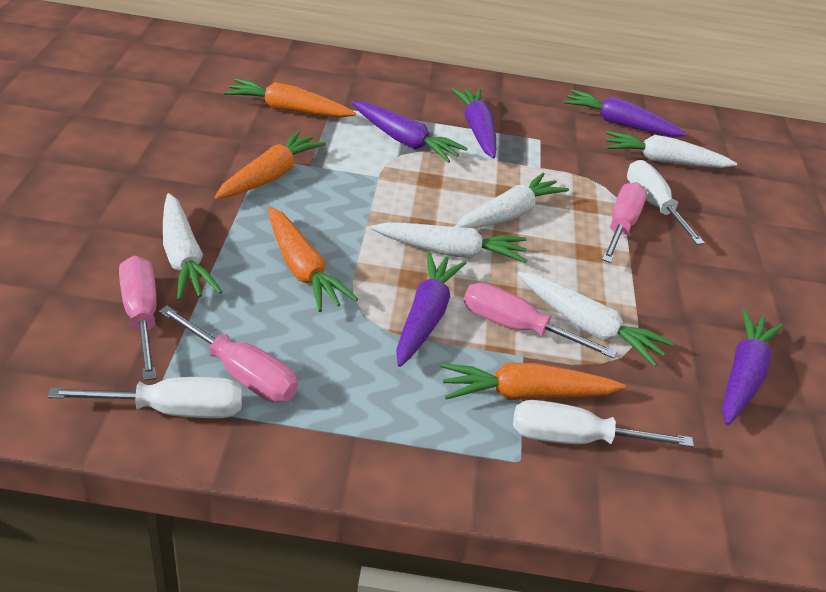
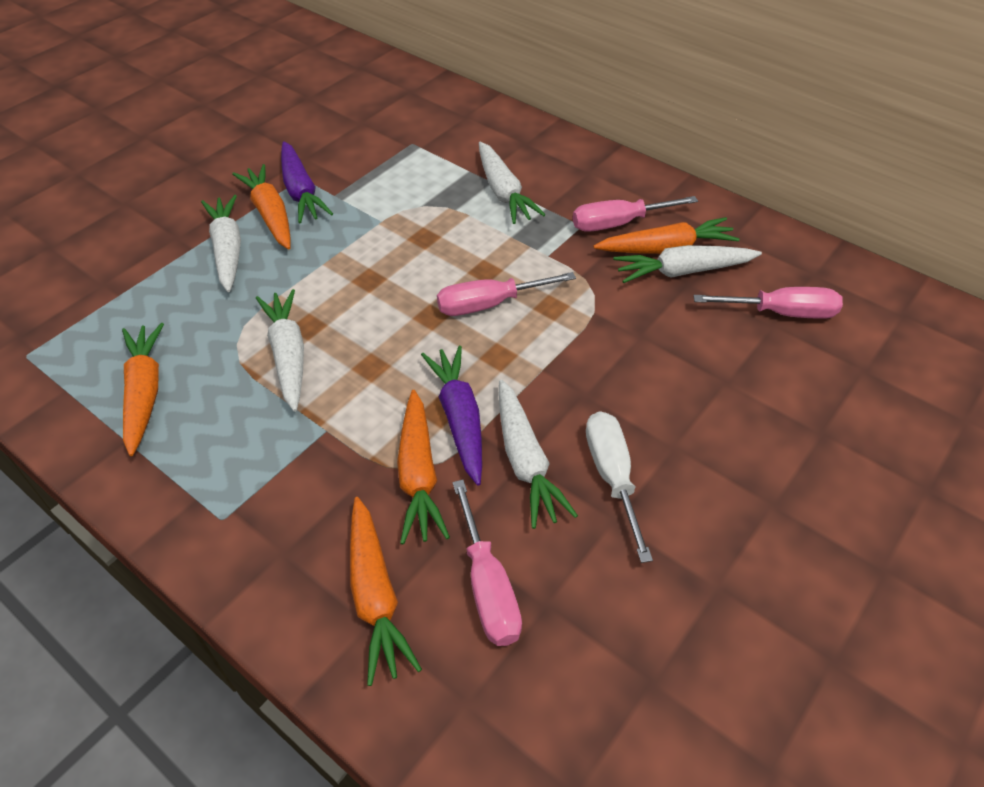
orange carrot: [215,130,326,199] [224,78,356,118] [268,207,358,312] [440,363,626,400] = 4 -> [122,323,164,456] [232,164,291,249] [350,497,422,686] [397,390,450,545] [593,217,739,254] = 5
purple carrot: [352,101,468,163] [396,252,466,367] [451,88,496,159] [564,90,687,137] [722,309,783,425] = 5 -> [281,141,333,223] [421,346,482,486] = 2
white screwdriver: [47,377,243,418] [513,400,694,447] [627,160,705,245] = 3 -> [586,411,653,563] = 1

